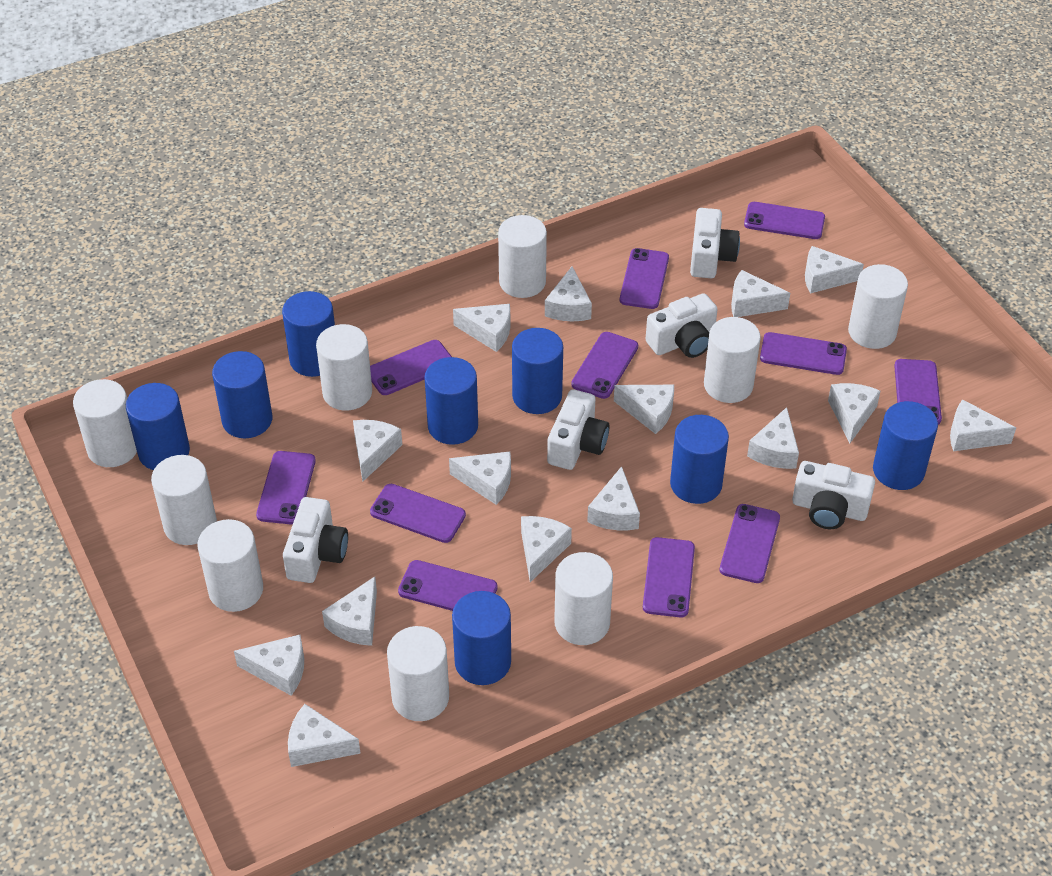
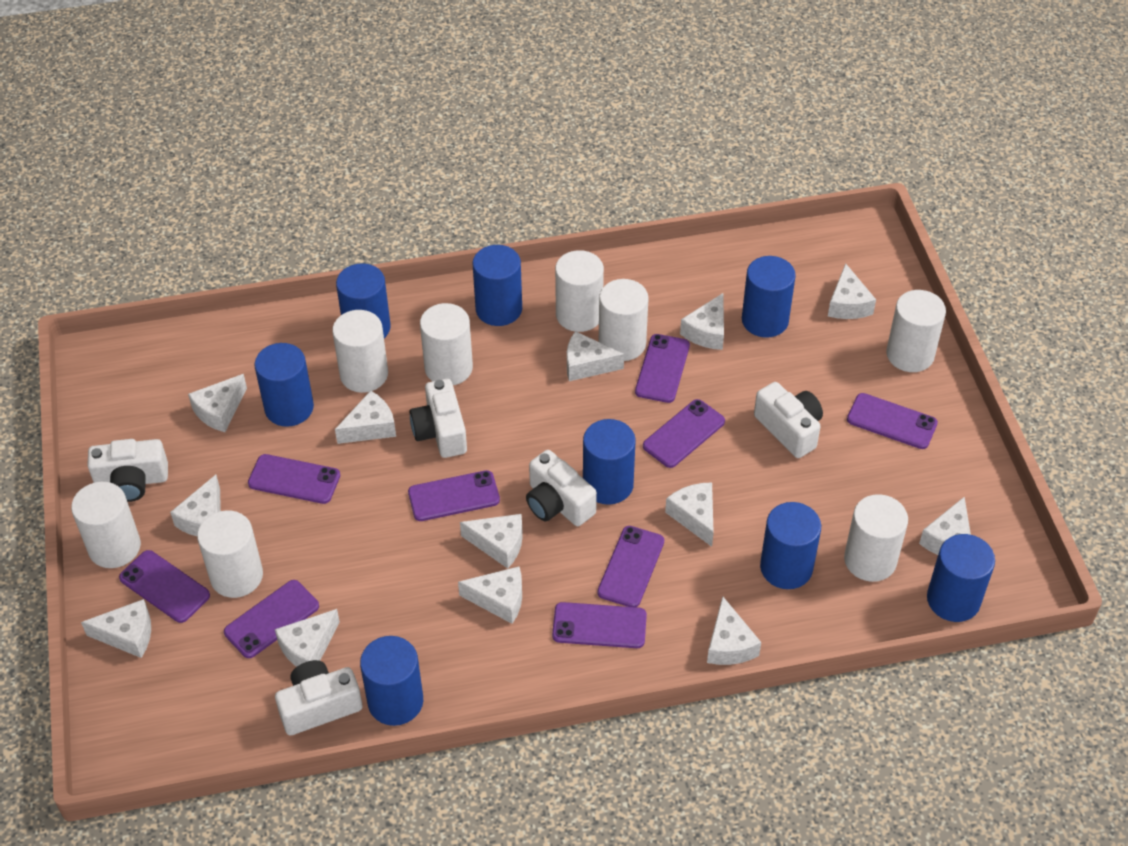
purple phone: [256,451,316,525] [370,340,452,395] [370,484,466,543] [398,560,498,611] [571,332,638,399] [620,248,669,309] [643,537,695,617] [720,504,780,583] [744,202,825,239] [760,332,847,375] [894,359,942,425] = 11 -> [119,550,210,623] [224,580,319,658] [248,454,340,504] [408,470,500,521] [552,602,647,648] [597,526,664,607] [635,334,690,403] [643,399,725,468] [847,393,938,449] = 9
white cheese: [234,635,304,696] [288,704,361,767] [322,577,377,646] [353,420,402,481] [449,451,511,505] [453,304,511,352] [521,516,572,582] [545,266,592,321] [587,466,640,530] [614,385,674,434] [731,270,790,317] [747,407,799,469] [805,246,864,294] [828,383,880,443] [950,399,1016,451] = 15 -> [81,599,151,658] [170,475,221,536] [188,374,247,432] [275,609,340,667] [335,390,396,444] [458,566,522,624] [460,514,523,568] [567,331,624,381] [665,482,714,547] [680,293,724,350] [707,596,761,665] [828,263,876,319] [919,496,971,555] = 13
white cylinder: [73,379,137,467] [151,455,217,545] [198,519,263,612] [316,324,372,411] [387,626,449,721] [498,215,547,298] [554,552,613,645] [704,317,761,403] [848,264,908,349] = 9 -> [71,482,141,568] [197,510,263,598] [332,310,388,393] [420,303,473,385] [555,250,604,332] [599,279,649,361] [844,494,908,582] [886,290,946,372] = 8

